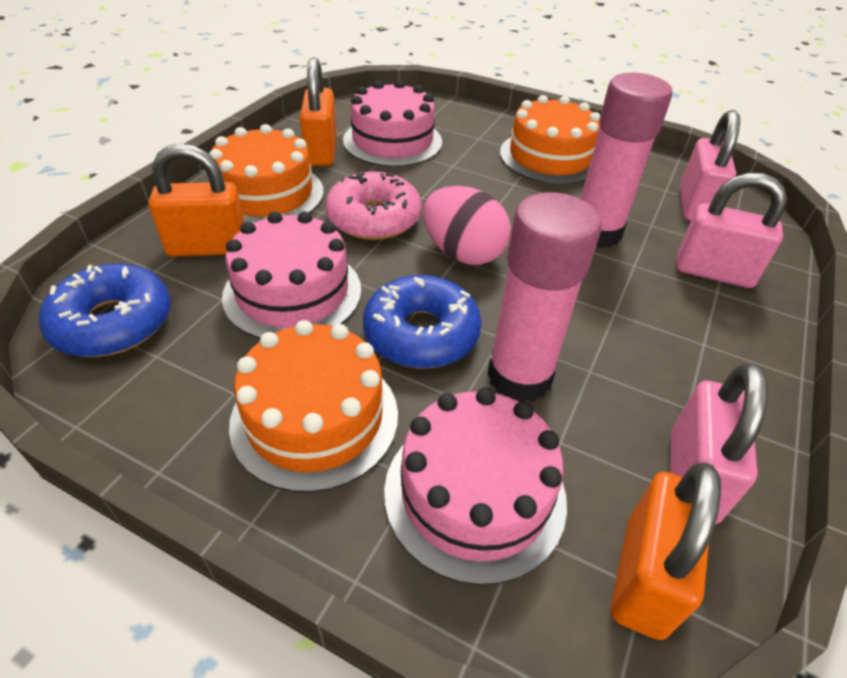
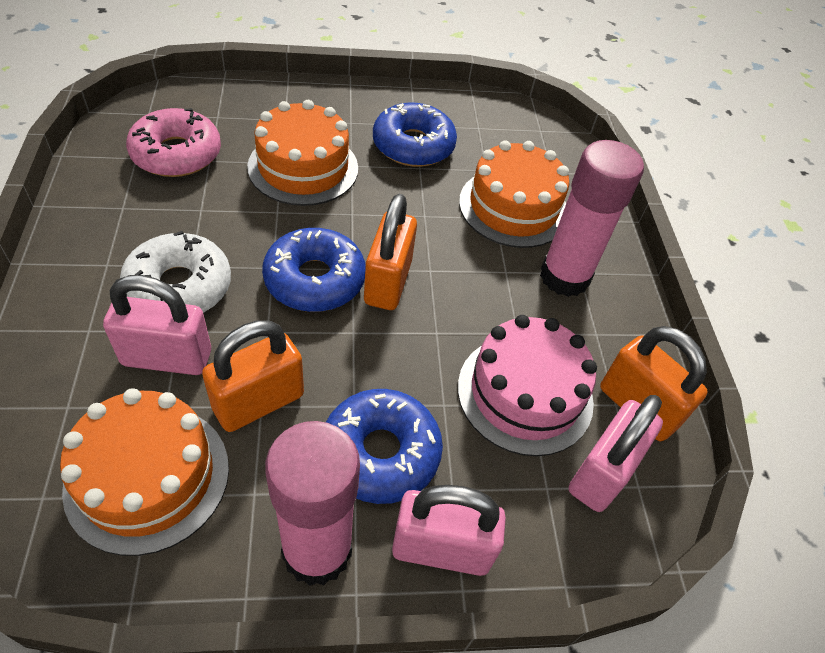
blue donut: [39,264,171,357] [363,275,482,368] = 2 -> [262,228,366,312] [326,389,443,504] [373,102,457,167] = 3
pink cake: [222,211,361,339] [343,80,442,167] [384,388,567,585] = 3 -> [458,315,597,456] = 1
pink egg: [423,186,511,265] = 1 -> none = 0
white donut: none = 0 -> [120,231,231,313] = 1

